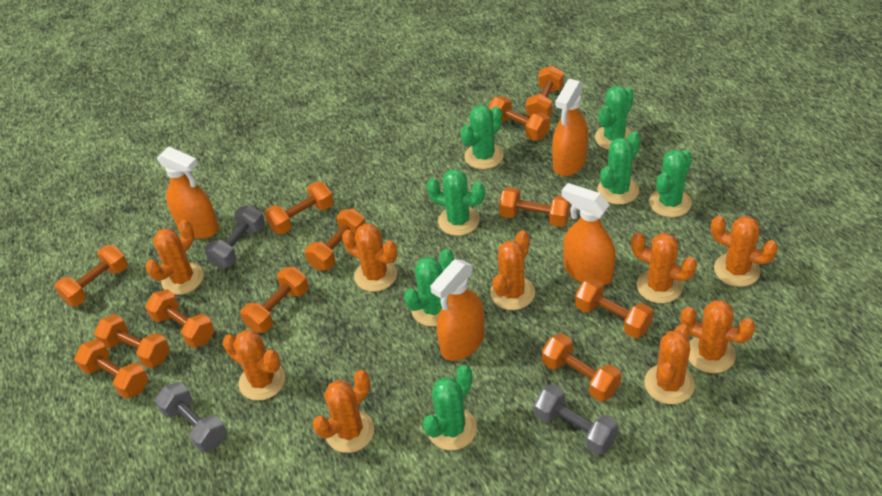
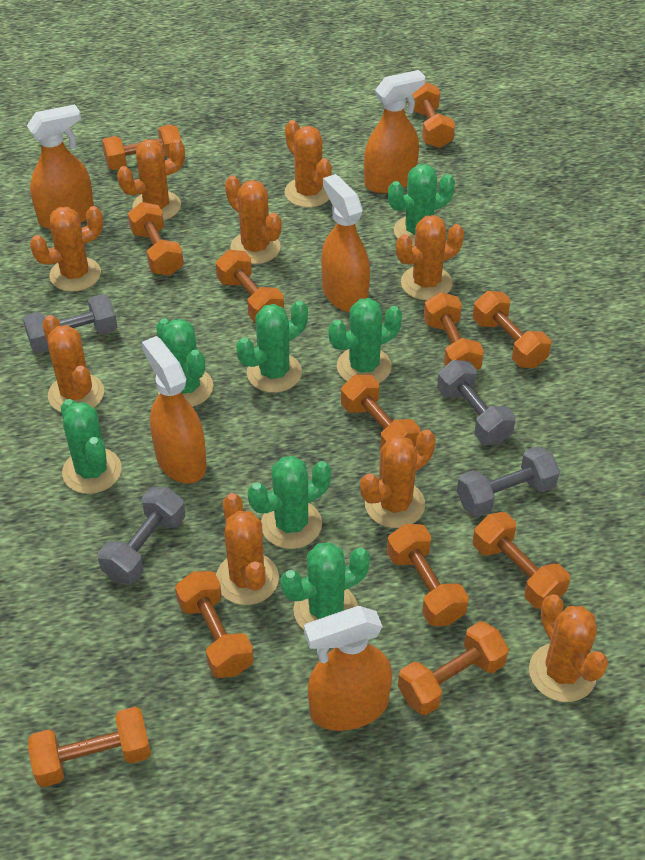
grey dumbbell: [155,382,227,452] [205,205,265,268] [534,384,618,455] = 3 -> [23,294,118,353] [98,487,186,584] [437,360,516,444] [457,446,560,517] = 4
orange spray bottle: [157,146,219,239] [430,259,485,361] [552,79,588,176] [562,183,616,285] = 4 -> [27,104,94,229] [142,336,207,483] [304,606,392,731] [321,174,370,312] [364,70,425,193] = 5

